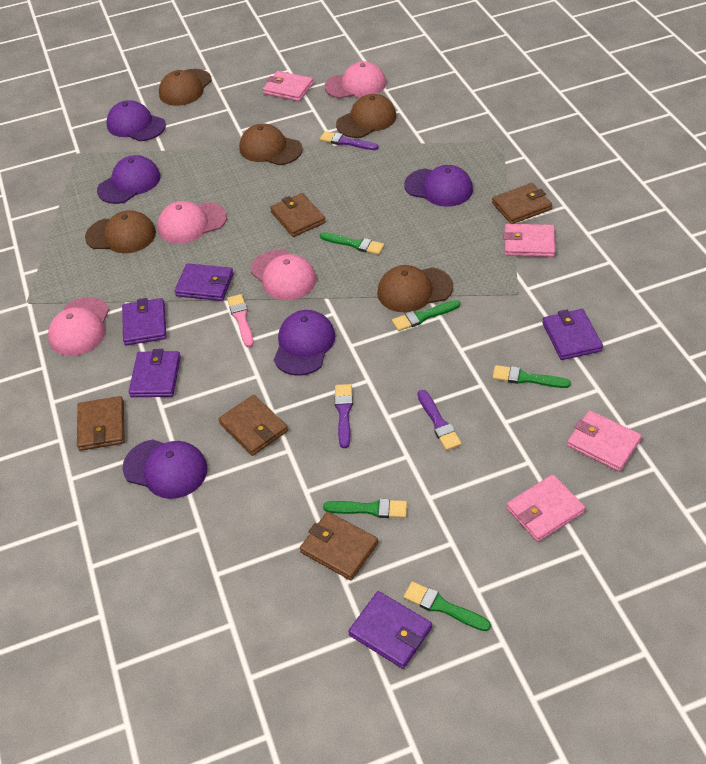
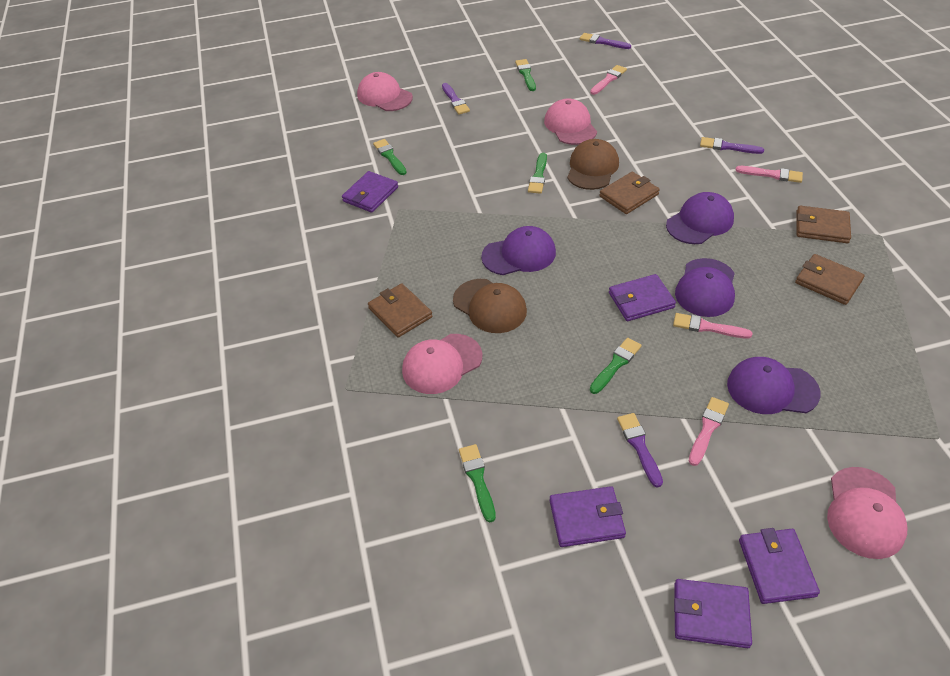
brown cap: [85,210,156,253] [159,69,212,106] [239,124,303,165] [336,94,396,138] [377,265,453,313] = 5 -> [453,279,527,333] [567,139,619,190] = 2
brown wallet: [77,396,125,451] [219,395,288,456] [270,193,326,237] [300,512,378,580] [492,183,552,224] = 5 -> [368,283,433,338] [599,172,660,214] [795,254,865,305] [797,206,851,243] = 4
pink brush: [227,294,254,347] = 1 -> [590,65,627,95] [673,313,752,339] [689,397,729,466] [735,166,803,183] = 4
pink wallet: [263,71,314,101] [504,224,555,257] [506,474,585,542] [567,410,642,472] = 4 -> none = 0
purple brush: [320,131,379,150] [335,384,353,448] [418,390,462,451] = 3 -> [442,83,470,115] [580,33,631,49] [617,413,663,488] [700,137,764,154] = 4
purple cap: [97,155,161,204] [106,100,166,141] [123,439,207,499] [274,310,335,376] [404,165,473,207] = 5 -> [481,226,556,275] [666,192,734,244] [675,258,735,317] [727,357,821,414] = 4

